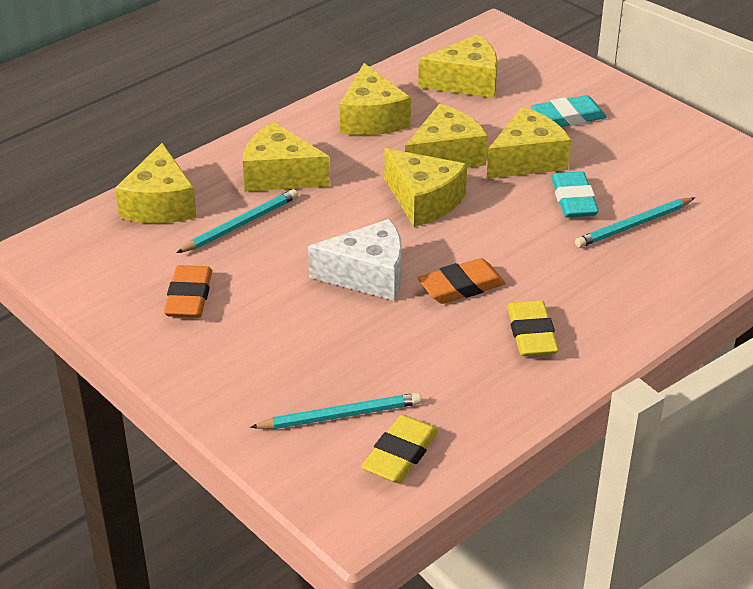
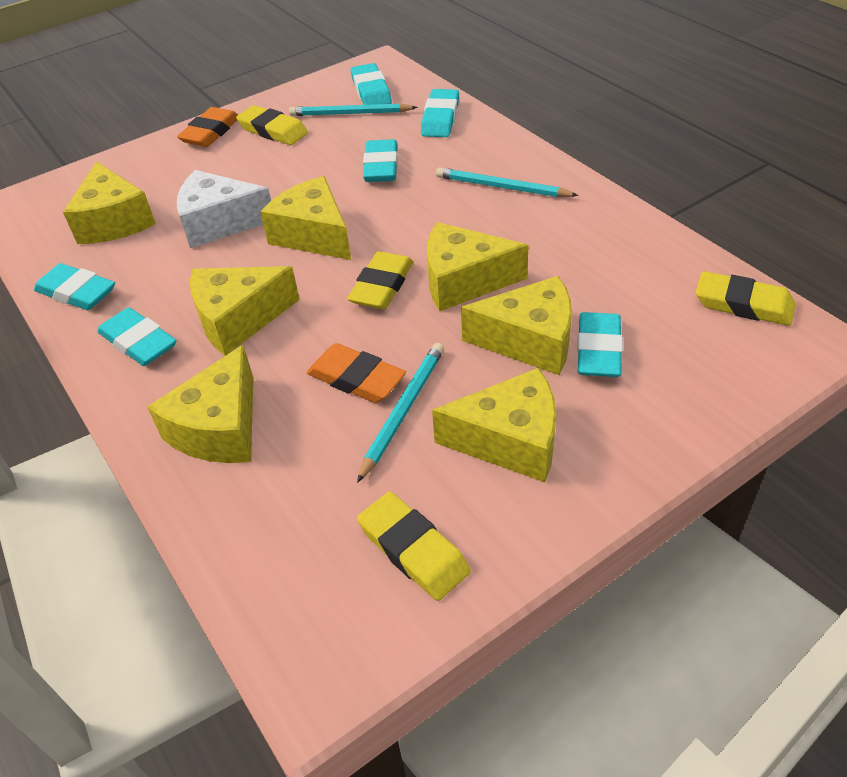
turquoise eraser: [531,95,607,127] [551,171,599,218] = 2 -> [34,263,115,310] [97,307,177,366] [351,63,392,105] [363,139,398,182] [421,89,459,137] [577,312,623,377] = 6
yellow eraser: [361,415,439,483] [507,300,559,356] = 2 -> [236,105,308,145] [347,251,413,309] [357,492,471,601] [696,271,795,326] = 4

